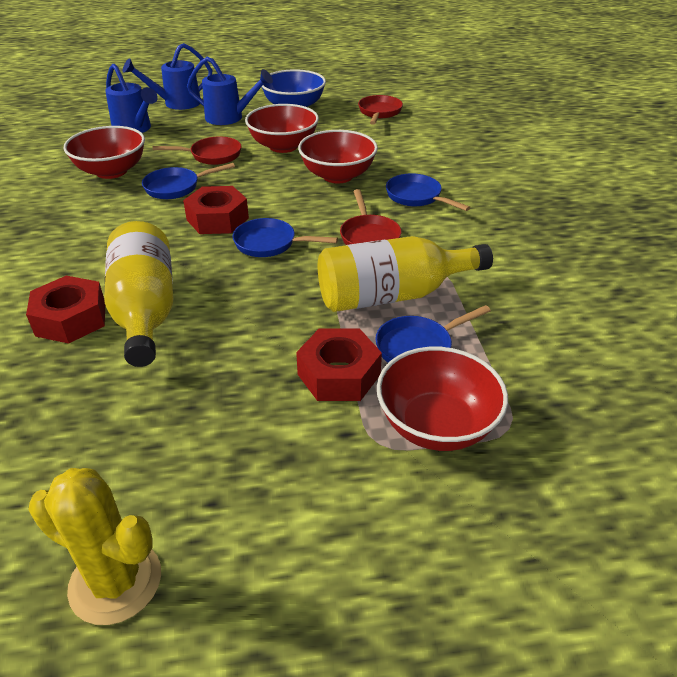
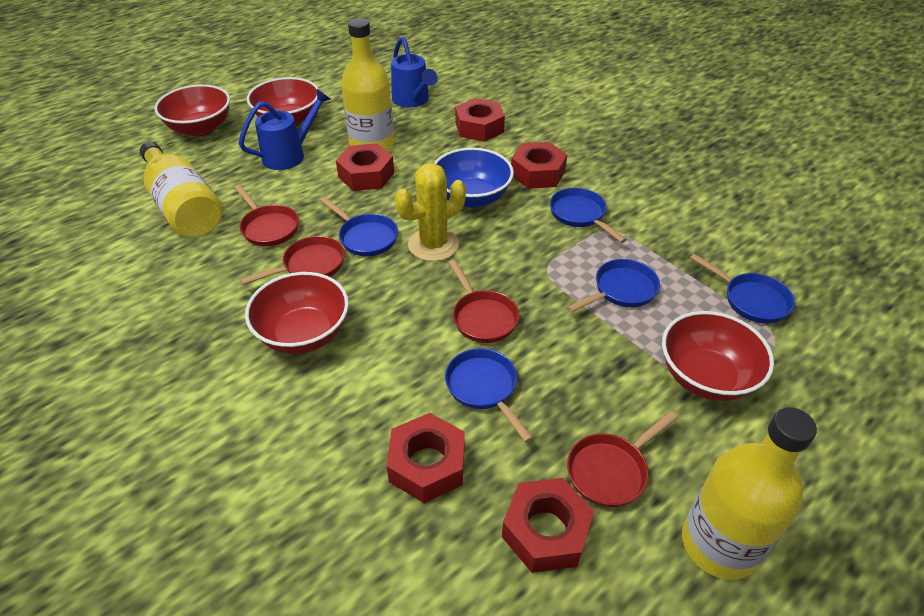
blue pan: [142,163,235,199] [232,218,338,257] [375,305,491,363] [386,173,470,211] = 4 -> [320,197,398,256] [445,348,533,443] [550,188,627,243] [567,259,660,313] [690,253,795,323] = 5
blue watering can: [105,64,158,133] [123,43,212,110] [187,57,273,125] = 3 -> [239,89,331,170] [391,37,438,108] = 2
red nut: [26,276,105,344] [183,186,249,234] [296,328,382,401] = 3 -> [336,143,394,191] [387,413,465,503] [455,98,505,142] [502,478,594,573] [511,142,567,189] = 5
red pan: [153,136,241,165] [340,189,402,245] [358,95,403,125] = 3 -> [234,184,299,246] [240,236,345,285] [448,259,519,343] [567,411,677,508] = 4
yellow bottle: [104,221,173,367] [318,236,493,312] = 2 -> [140,142,223,237] [341,18,394,151] [682,407,817,580] = 3

